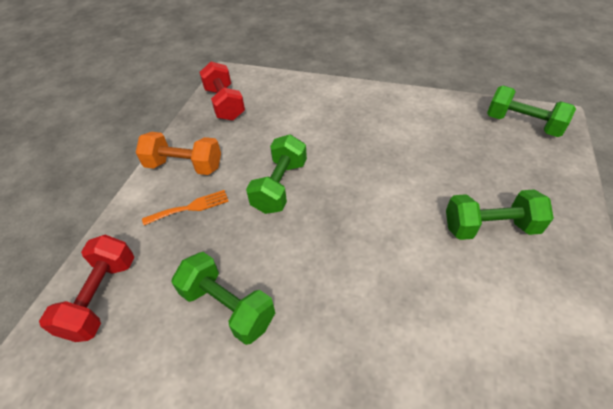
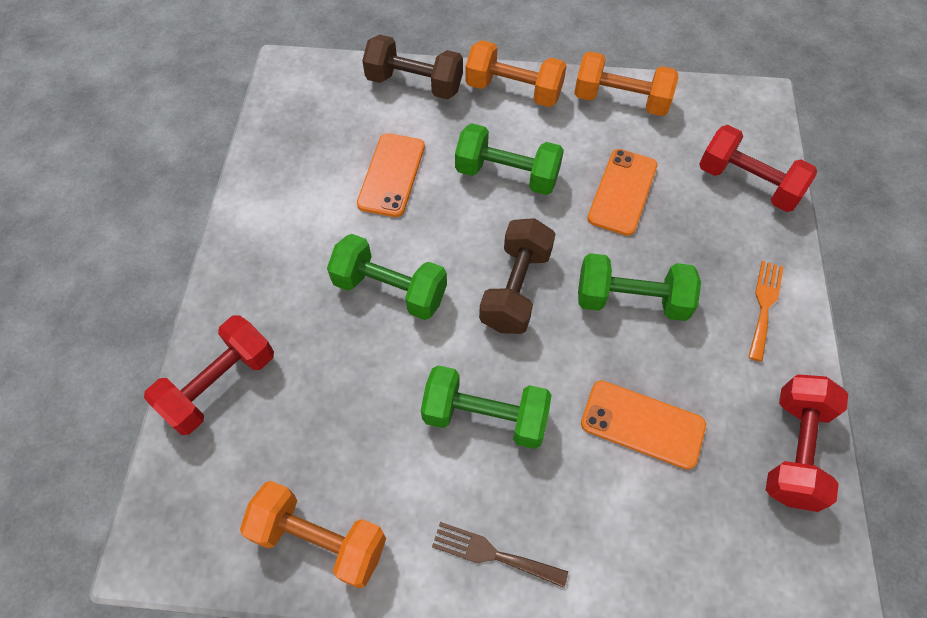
brown dumbbell: none = 0 -> [362,35,463,99] [479,218,555,334] = 2
brown fork: none = 0 -> [432,522,568,588] = 1
orange dumbbell: [136,132,221,175] = 1 -> [240,481,386,589] [465,40,567,107] [574,51,678,116] = 3
orange phone: none = 0 -> [357,133,425,217] [581,380,706,469] [587,149,657,236] = 3
red dumbbell: [39,235,134,342] [199,62,245,121] = 2 -> [144,315,274,435] [699,125,817,212] [766,374,848,512] = 3

